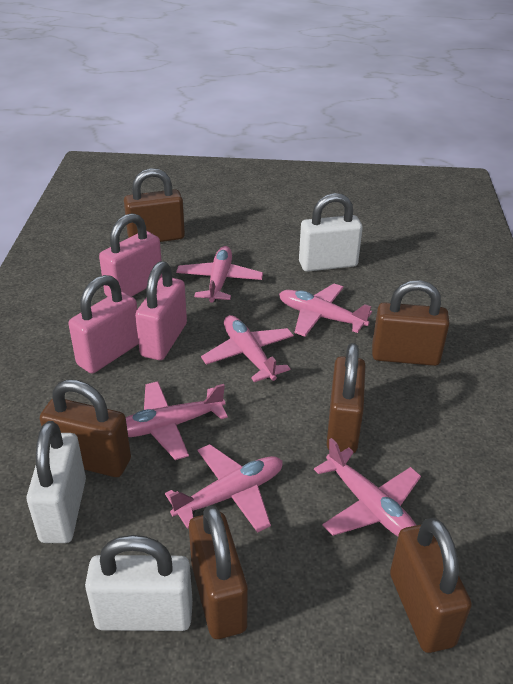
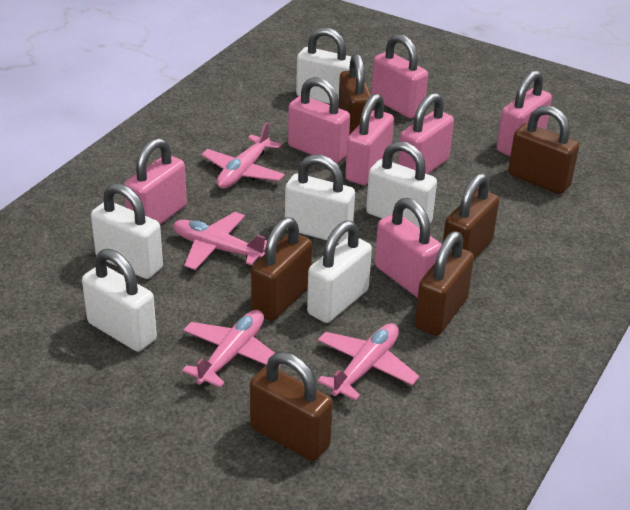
pink padlock: [69,275,139,373] [99,213,162,297] [135,261,187,360] = 3 -> [124,138,187,225] [288,77,350,164] [345,93,394,185] [371,34,428,118] [375,198,442,298] [398,93,454,174] [497,70,552,156] = 7
pink plane: [126,381,228,460] [165,444,283,533] [176,246,263,303] [201,315,294,382] [279,284,372,337] [314,438,421,536] = 6 -> [173,212,267,270] [182,310,281,388] [201,122,285,189] [317,323,420,400] = 4
white padlock: [27,421,86,543] [85,535,193,631] [299,193,363,272] = 3 -> [82,249,157,352] [91,183,163,279] [285,154,355,244] [296,27,351,104] [307,221,372,323] [366,141,437,228] = 6

